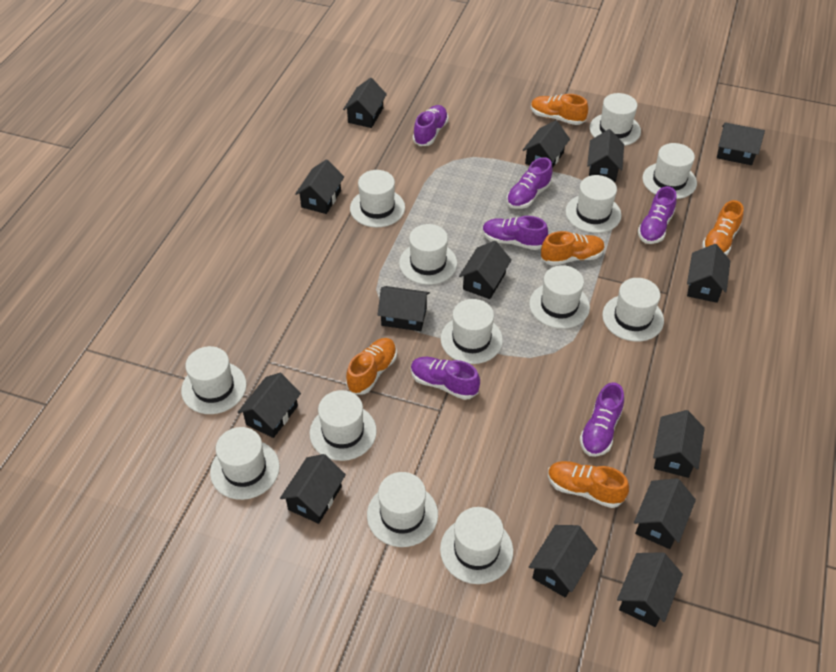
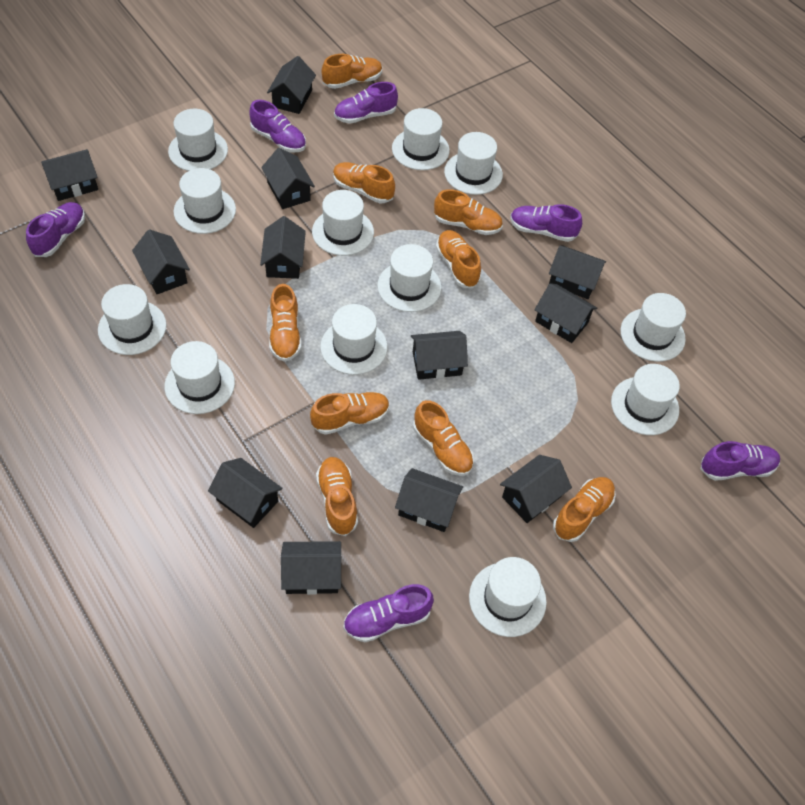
black house: [238,373,301,438] [280,454,346,524] [295,159,344,214] [343,78,387,128] [378,286,430,331] [459,241,512,299] [523,120,570,168] [529,525,597,598] [587,129,624,182] [617,552,683,627] [634,478,696,549] [653,410,705,478] [687,244,731,303] [717,122,765,165] = 14 -> [41,149,98,201] [132,229,190,294] [208,458,283,528] [260,216,306,279] [261,148,315,209] [267,56,316,114] [281,541,341,595] [395,468,463,532] [411,331,468,380] [500,455,572,523] [534,283,597,343] [549,245,606,299] = 12
orange shoe: [346,338,397,395] [531,94,588,125] [541,231,605,266] [548,461,629,508] [702,200,744,255] = 5 -> [269,284,302,362] [310,392,390,435] [316,457,358,536] [322,54,382,89] [333,162,395,203] [413,400,474,476] [434,189,503,235] [436,230,481,288] [553,477,616,542] = 9
white hat: [181,346,247,414] [210,427,280,500] [310,390,377,461] [350,170,405,227] [367,472,438,547] [399,224,457,285] [440,507,513,584] [441,299,503,364] [529,265,590,329] [566,175,621,233] [590,93,641,146] [602,278,664,342] [642,143,697,199] = 13 -> [98,284,167,355] [164,341,235,414] [168,109,228,171] [174,168,236,234] [312,190,374,256] [320,304,387,375] [377,244,441,312] [392,108,450,170] [444,132,503,195] [469,557,547,637] [611,364,680,435] [621,293,686,362] = 12

